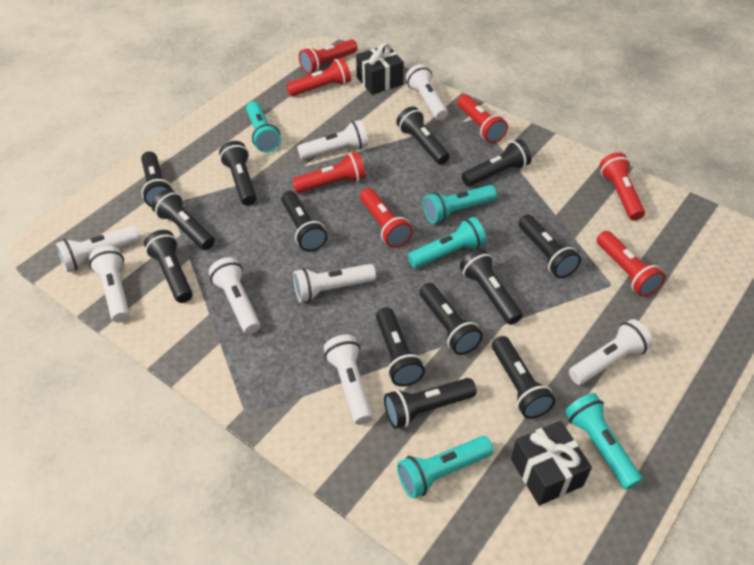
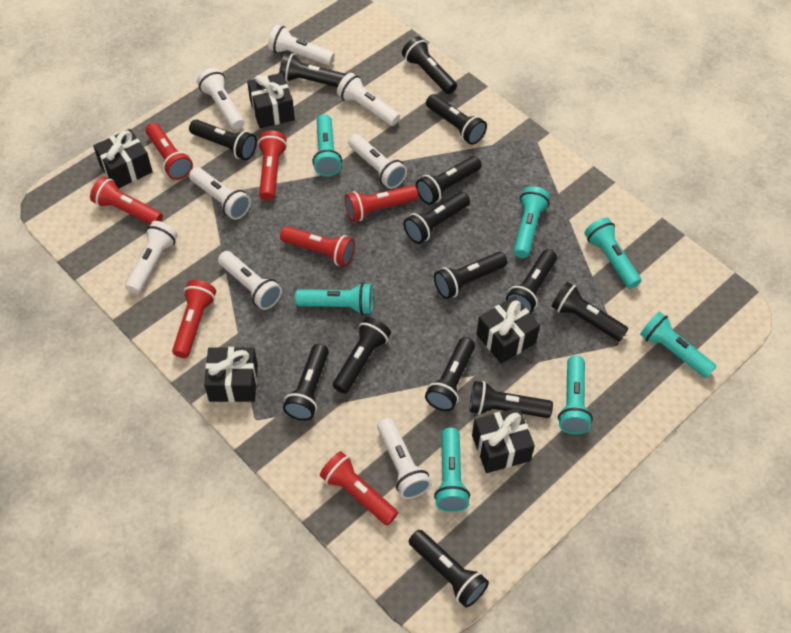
black flashlight: [141,151,173,207] [144,230,193,303] [152,189,215,250] [219,141,257,206] [281,191,327,252] [376,307,425,386] [384,378,477,429] [396,107,450,165] [420,283,483,355] [460,249,523,325] [462,139,532,187] [492,336,555,419] [519,215,581,278] = 13 -> [189,119,257,160] [279,53,347,87] [283,344,329,421] [333,317,391,394] [402,37,457,94] [404,192,470,244] [409,530,489,608] [416,156,481,205] [425,337,475,411] [426,94,487,145] [434,252,507,299] [469,381,553,418] [506,249,557,313] [551,282,628,341] = 14
black gift: [356,43,404,95] [511,421,592,506] = 2 -> [93,129,152,189] [204,347,258,402] [247,73,295,128] [472,407,535,473] [477,296,540,364] = 5
turquoise flashlight: [246,101,281,152] [397,436,494,498] [408,217,486,268] [423,185,497,224] [565,393,642,490] = 5 -> [295,283,373,315] [312,114,342,176] [434,427,470,512] [514,186,550,258] [558,356,593,434] [584,218,641,289] [640,311,717,378] = 7

